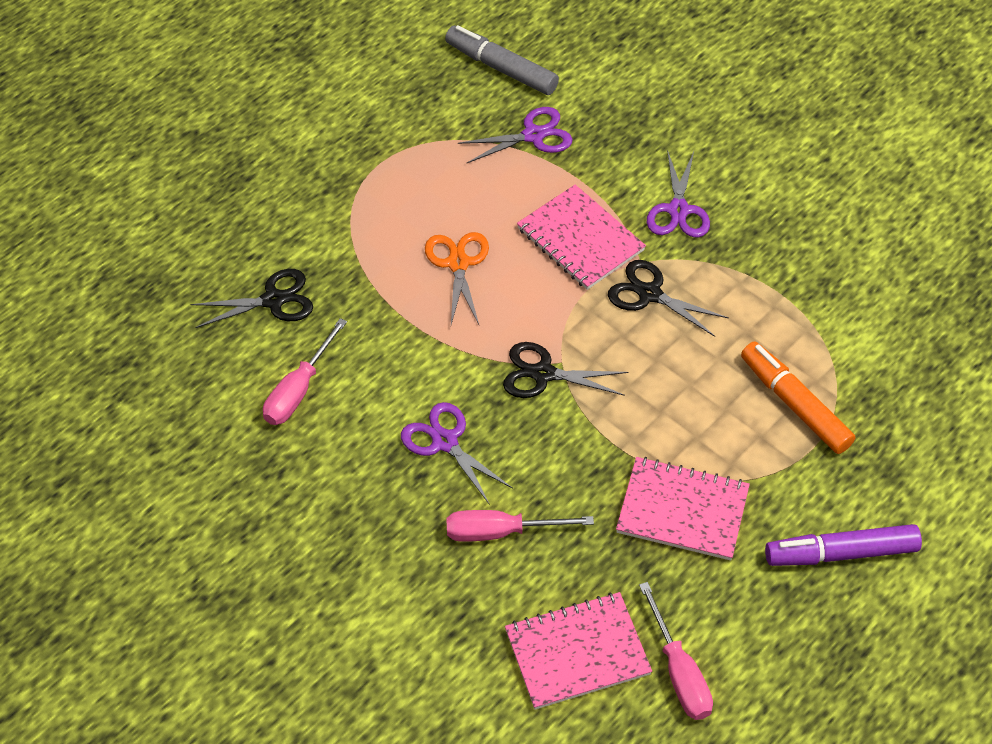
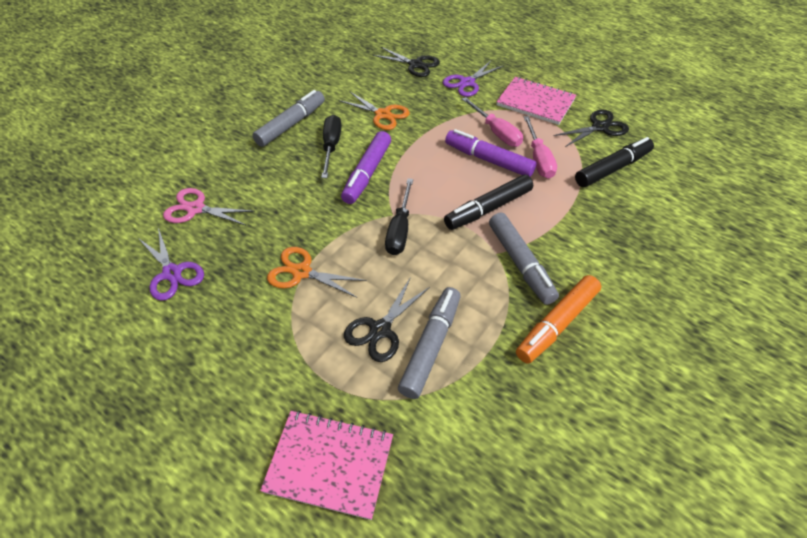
black marker: none = 0 -> [444,175,533,230] [575,137,654,187] = 2
black screwdriver: none = 0 -> [321,115,341,178] [385,178,413,255] = 2
grey marker: [445,25,559,95] = 1 -> [252,90,325,147] [398,287,461,399] [489,213,559,305] = 3
orange scissors: [425,232,489,325] = 1 -> [267,247,367,298] [338,91,410,130] = 2
pink notebook: [505,592,652,710] [517,185,646,290] [616,457,750,560] = 3 -> [260,410,393,520] [496,77,576,125] = 2
pink scissors: none = 0 -> [163,188,255,225] = 1
pink screwdriver: [263,318,347,425] [446,510,594,542] [639,582,713,720] = 3 -> [462,97,523,147] [524,116,557,179] = 2
purple marker: [765,524,922,566] = 1 -> [341,131,391,204] [445,129,536,177] = 2
purple scissors: [401,402,513,505] [458,107,573,163] [647,150,710,238] = 3 -> [137,228,204,301] [443,61,503,97] = 2

